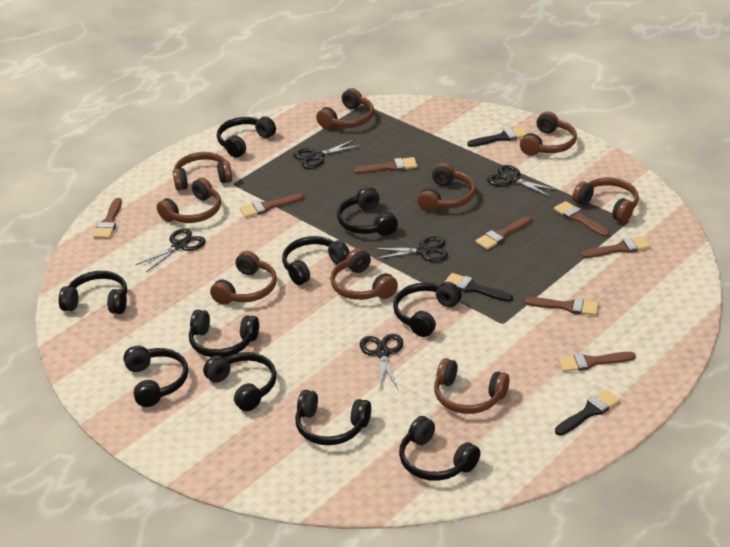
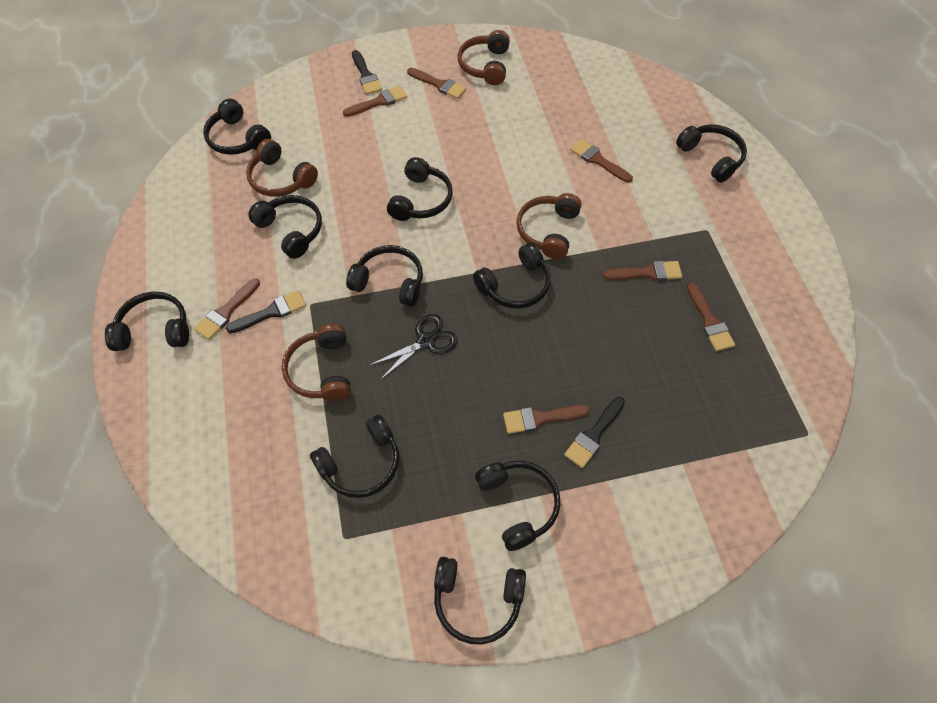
black scissors: [135,228,206,272] [293,139,362,169] [360,334,403,389] [372,236,448,262] [487,165,558,197] = 5 -> [369,314,458,380] = 1
brown brush: [93,198,122,238] [240,193,304,218] [354,157,417,174] [476,216,532,250] [524,297,599,315] [554,201,609,237] [558,352,636,372] [582,236,651,258] = 8 -> [194,278,260,340] [343,86,407,117] [407,68,467,99] [503,405,590,434] [570,139,633,183] [603,261,682,281] [687,282,735,351] = 7
brown headphones: [157,178,221,223] [173,152,232,191] [210,251,277,305] [316,88,374,129] [330,248,398,300] [417,163,476,212] [434,358,510,414] [520,111,577,156] [573,178,639,223] = 9 -> [246,139,318,197] [282,324,351,401] [458,30,510,85] [516,193,582,259] = 4

